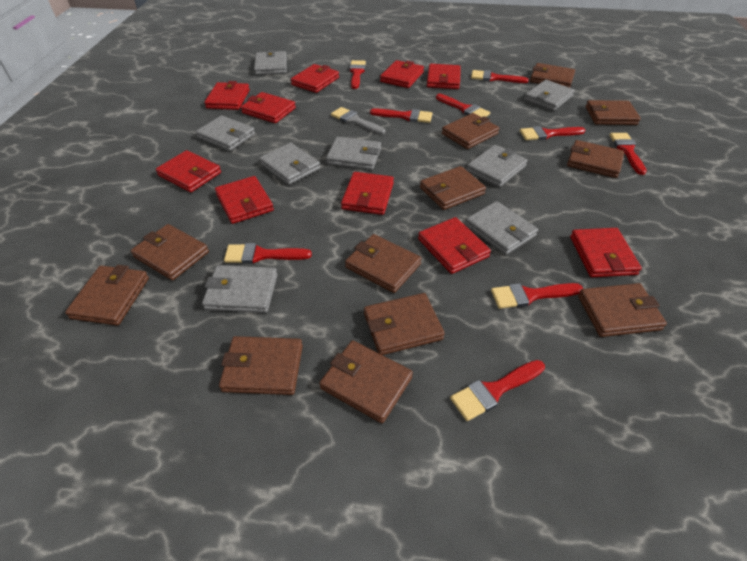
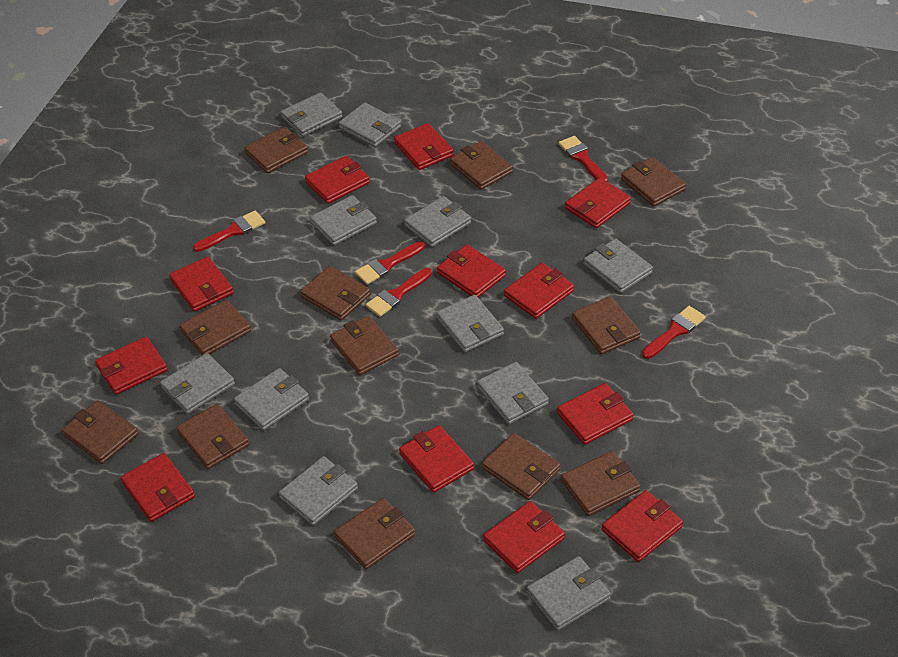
grey brush: [331,107,386,135] = 1 -> none = 0
grey wallet: [196,115,255,151] [202,265,278,313] [254,50,287,75] [259,143,320,185] [326,137,381,170] [465,201,538,255] [466,145,528,187] [524,80,575,111] = 8 -> [160,353,235,414] [234,368,309,431] [279,456,358,526] [281,92,343,137] [310,195,377,246] [338,102,401,147] [404,196,471,247] [436,295,504,352] [477,362,549,424] [526,556,611,631] [583,239,653,293] = 11
red brush: [224,243,312,264] [350,60,366,89] [370,108,432,123] [436,94,490,117] [450,360,545,421] [471,70,529,83] [491,283,583,309] [520,126,585,140] [610,133,647,175] = 9 -> [193,211,265,252] [355,241,425,285] [366,268,432,317] [559,136,608,182] [642,306,706,359] = 5
red wallet: [156,150,221,192] [204,81,250,110] [215,176,274,224] [241,92,296,123] [291,64,339,93] [341,172,394,215] [380,60,424,88] [418,217,491,274] [427,64,461,89] [570,228,642,277] = 10 -> [95,337,168,395] [121,453,195,522] [169,257,234,312] [305,156,370,204] [394,123,454,170] [399,425,474,493] [437,244,506,297] [483,501,565,573] [504,263,574,319] [557,383,634,445] [565,178,631,228] [602,490,683,562] = 12

